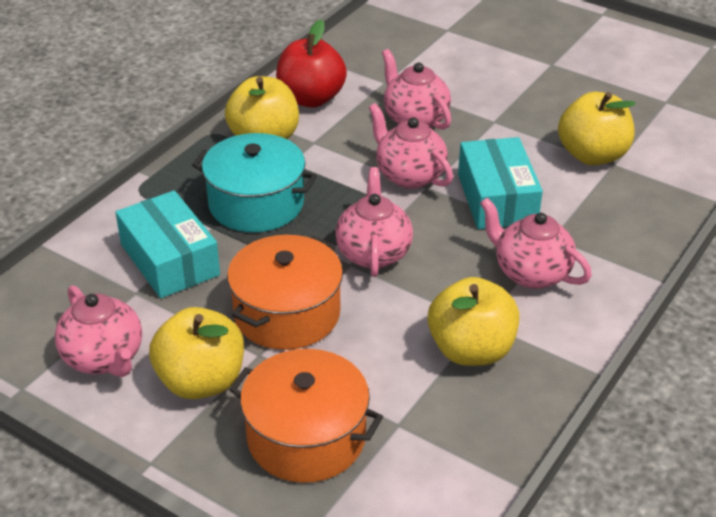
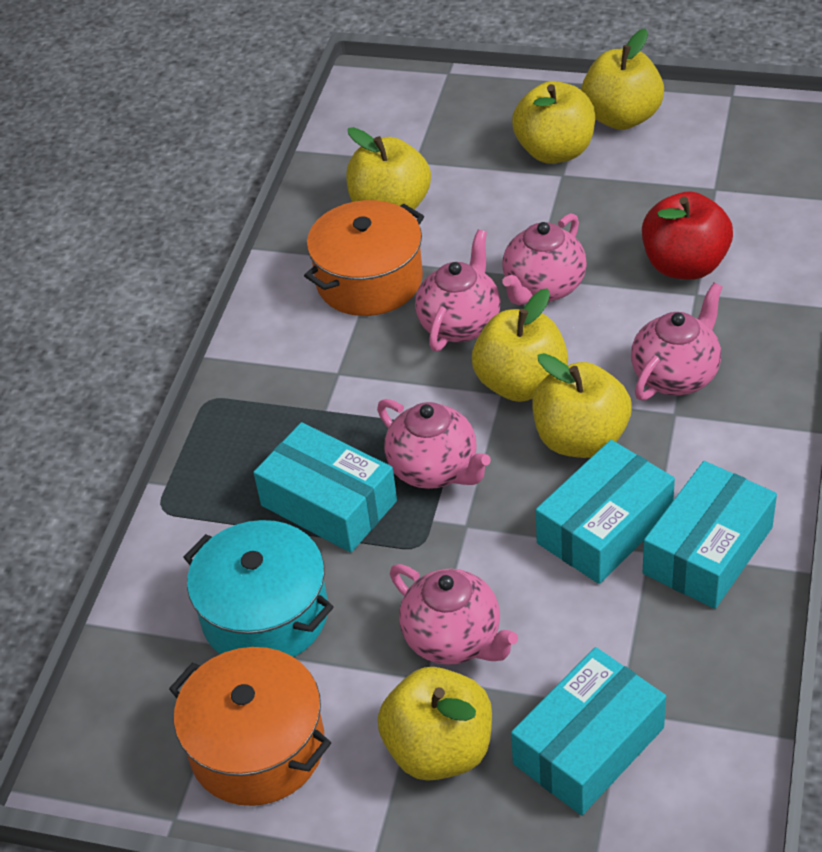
turquoise box: [115,190,220,298] [458,137,543,229] = 2 -> [253,422,397,553] [511,647,666,815] [536,440,675,584] [643,461,777,609] = 4
yellow apple: [149,307,244,399] [225,76,299,139] [428,277,519,366] [558,92,636,165] = 4 -> [346,127,431,210] [378,667,492,781] [472,288,568,402] [512,81,595,164] [532,353,632,458] [581,29,664,130] = 6

